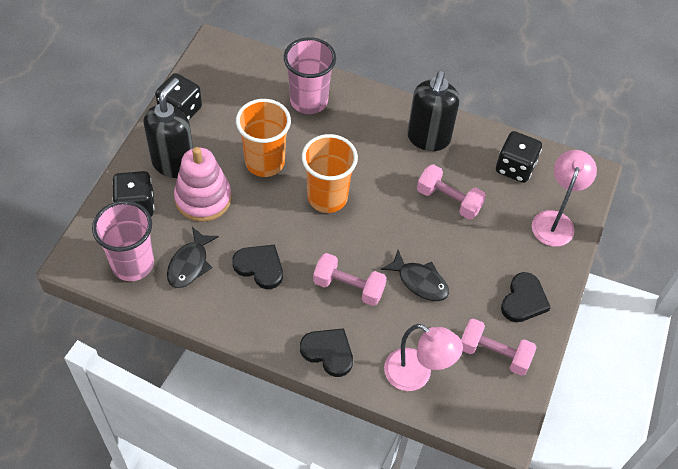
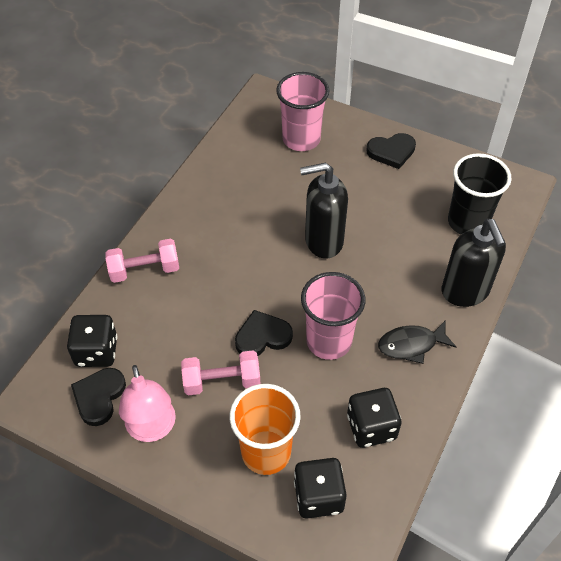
black cup: none = 0 -> [448,153,512,234] = 1
black fish: [167,227,219,288] [381,250,449,301] = 2 -> [378,321,456,364] = 1
orange cup: [236,99,291,177] [302,134,358,213] = 2 -> [230,384,301,475] = 1
pink dumbbell: [313,253,387,306] [417,164,486,220] [461,318,537,376] = 3 -> [105,239,179,283] [181,350,260,395] = 2
pink lamp: [384,324,463,391] [532,150,597,247] = 2 -> [119,365,176,442] = 1
pink stacking toy: [174,147,231,222] = 1 -> none = 0

